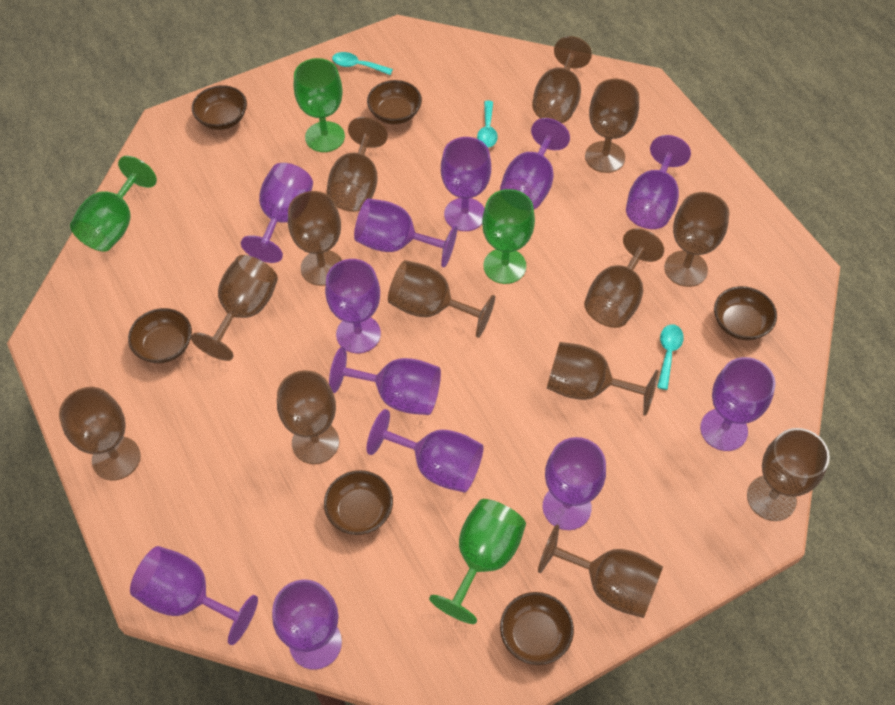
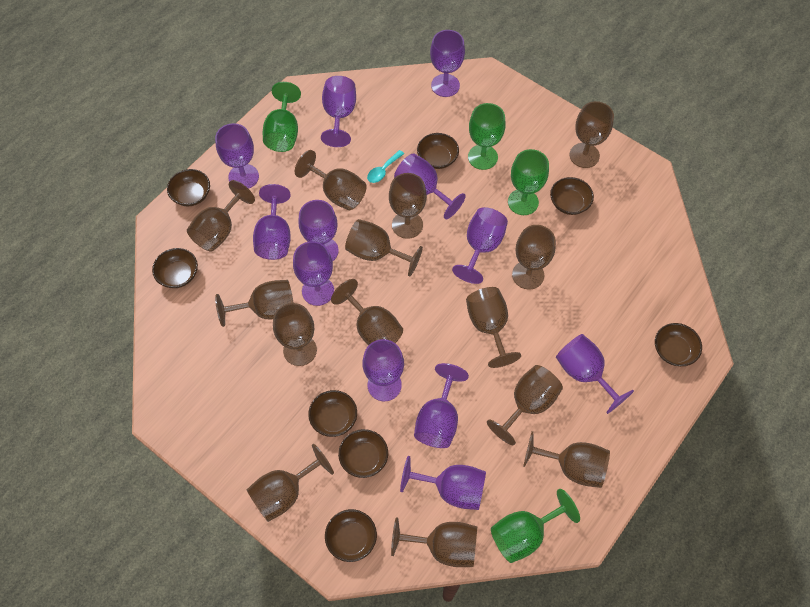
brown bowl: [128,308,192,363] [192,85,247,130] [324,470,393,535] [367,80,422,124] [500,592,574,665] [714,286,777,340] = 6 -> [152,248,198,288] [167,169,210,206] [308,390,357,437] [325,509,377,562] [338,429,388,478] [417,133,459,169] [550,177,594,215] [655,323,702,366] = 8
brown goblet: [59,387,141,480] [191,255,278,361] [277,370,339,464] [288,191,342,286] [326,117,388,212] [388,260,495,338] [532,36,592,123] [538,524,663,618] [547,342,659,416] [584,228,664,328] [585,79,639,173] [664,192,729,287] [747,428,830,521] = 13 -> [187,180,255,252] [215,280,294,327] [247,444,334,522] [273,303,317,366] [295,150,367,210] [331,279,403,345] [345,219,423,276] [389,173,427,239] [391,517,477,567] [466,287,521,368] [487,365,563,445] [512,225,556,290] [523,431,610,488] [570,101,614,168] = 14
turquoise spoon: [332,52,393,75] [477,101,498,148] [657,324,684,390] = 3 -> [367,150,404,183] = 1

